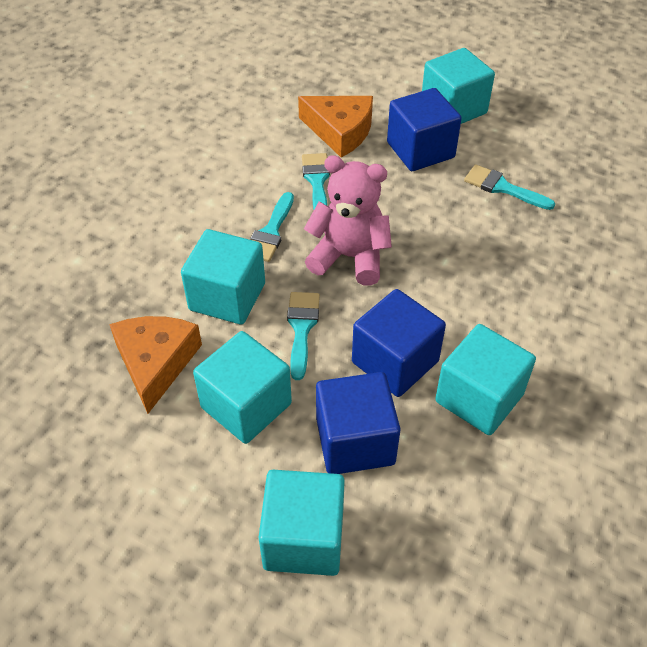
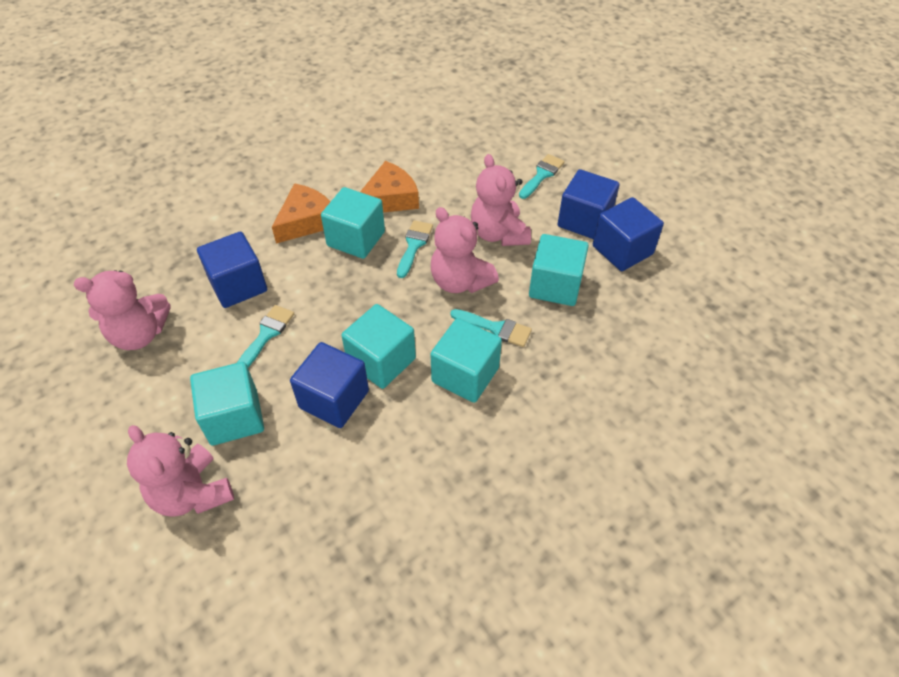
blue cube: [316,372,400,474] [352,289,446,397] [387,88,462,171] = 3 -> [197,232,267,308] [290,342,369,428] [558,169,619,239] [593,197,664,271] = 4
pink teddy bear: [304,155,392,286] = 1 -> [74,270,171,350] [127,425,234,517] [431,207,499,293] [471,154,531,246] = 4

